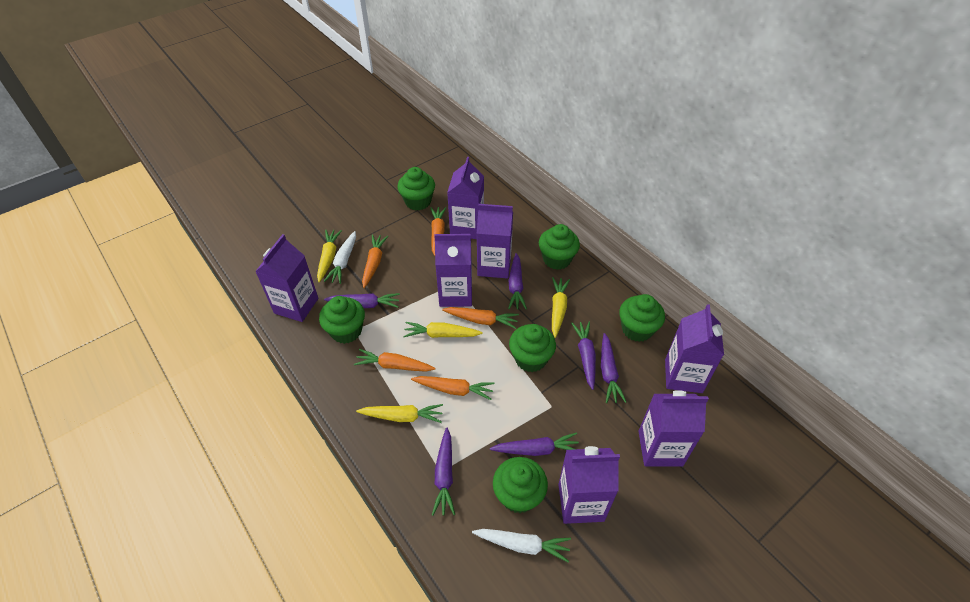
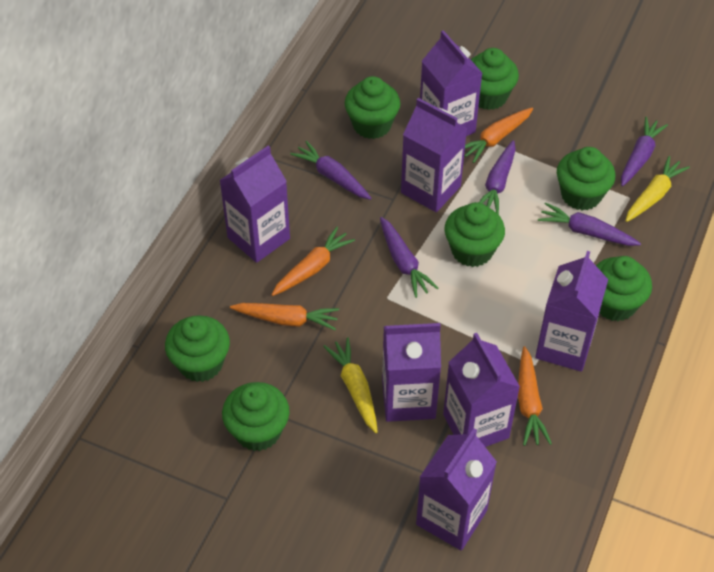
green cupcake: [319,296,365,344] [397,167,435,210] [493,457,548,513] [509,324,556,372] [539,224,580,270] [619,294,665,342] = 6 -> [165,315,230,382] [222,382,289,451] [345,76,400,139] [444,202,505,267] [471,48,519,110] [557,147,615,211] [596,256,652,321] = 7
orange carrot: [354,349,436,372] [362,234,388,288] [411,376,495,400] [430,207,447,256] [442,307,519,329] = 5 -> [230,303,339,330] [271,227,355,296] [465,107,533,163] [518,346,552,446] = 4
purple carrot: [324,293,400,308] [432,428,455,516] [490,432,579,456] [508,253,527,309] [571,322,596,390] [601,333,626,403] = 6 -> [290,141,371,200] [380,217,438,298] [479,140,516,215] [538,202,641,246] [621,117,668,186] = 5
white carrot: [324,231,356,284] [472,529,571,563] = 2 -> none = 0
yellow carrot: [317,230,342,282] [356,404,443,423] [403,322,482,338] [552,277,570,338] = 4 -> [323,338,378,433] [625,156,690,222] = 2

